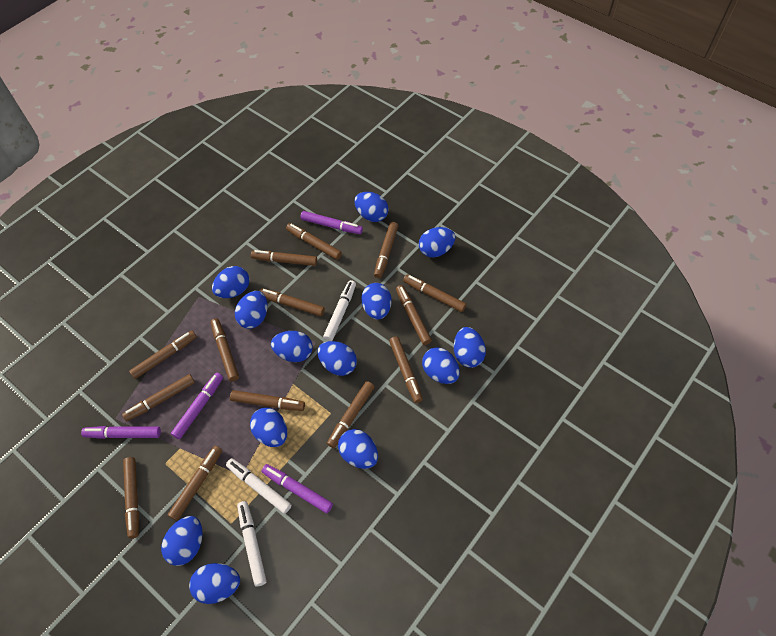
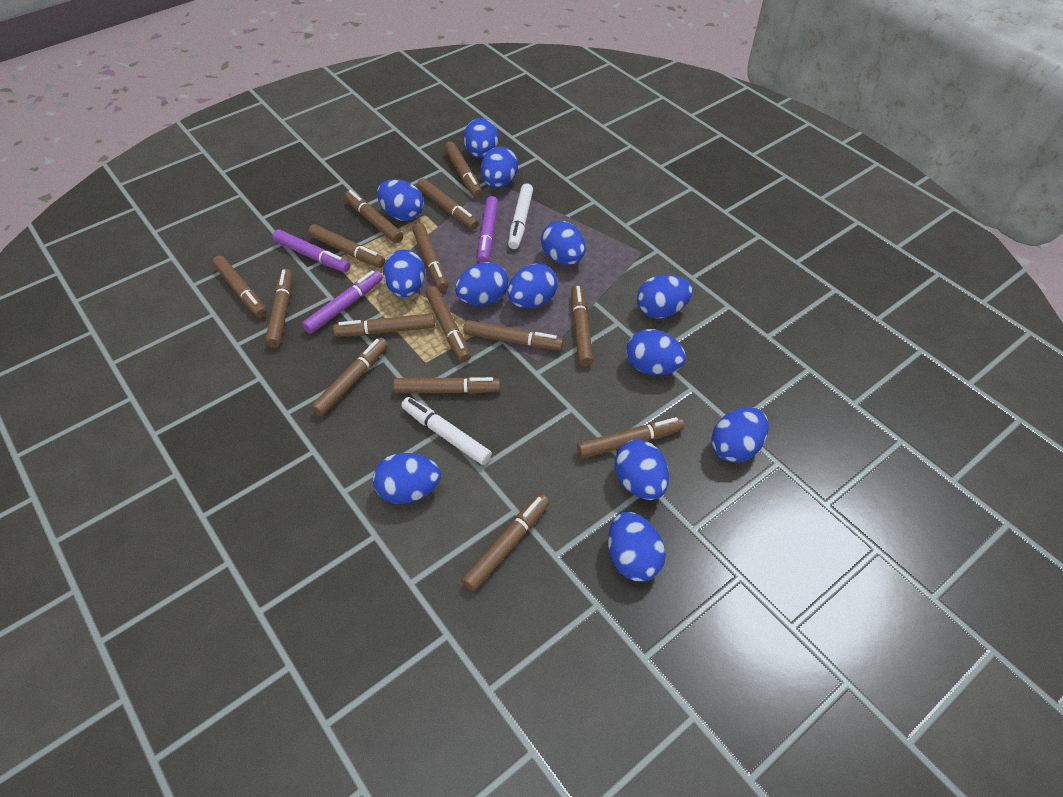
brown marker: [122,374,195,421] [123,457,139,538] [129,331,197,379] [168,446,222,521] [211,318,239,381] [230,390,305,411] [251,250,317,266] [260,288,325,316] [286,223,342,260] [327,381,374,448] [374,222,398,278] [389,336,423,403] [396,285,432,345] [403,274,466,312] = 14 -> [212,255,267,318] [265,269,293,348] [308,224,386,268] [311,337,388,416] [333,313,435,337] [344,190,403,243] [393,377,500,394] [412,223,448,291] [417,178,479,230] [425,286,471,363] [444,141,483,198] [462,494,550,591] [463,320,564,351] [571,285,593,366] [577,417,685,459] = 15
purple marker: [81,426,161,439] [171,372,223,439] [262,464,333,513] [300,211,363,234] = 4 -> [272,229,350,272] [302,270,383,334] [477,196,498,263] = 3
white marker: [226,458,292,514] [237,501,267,587] [323,280,356,341] = 3 -> [401,397,492,465] [508,184,533,249] = 2

